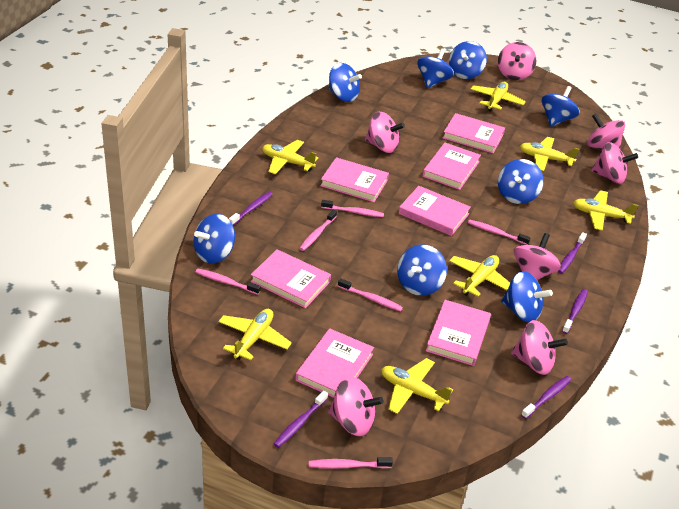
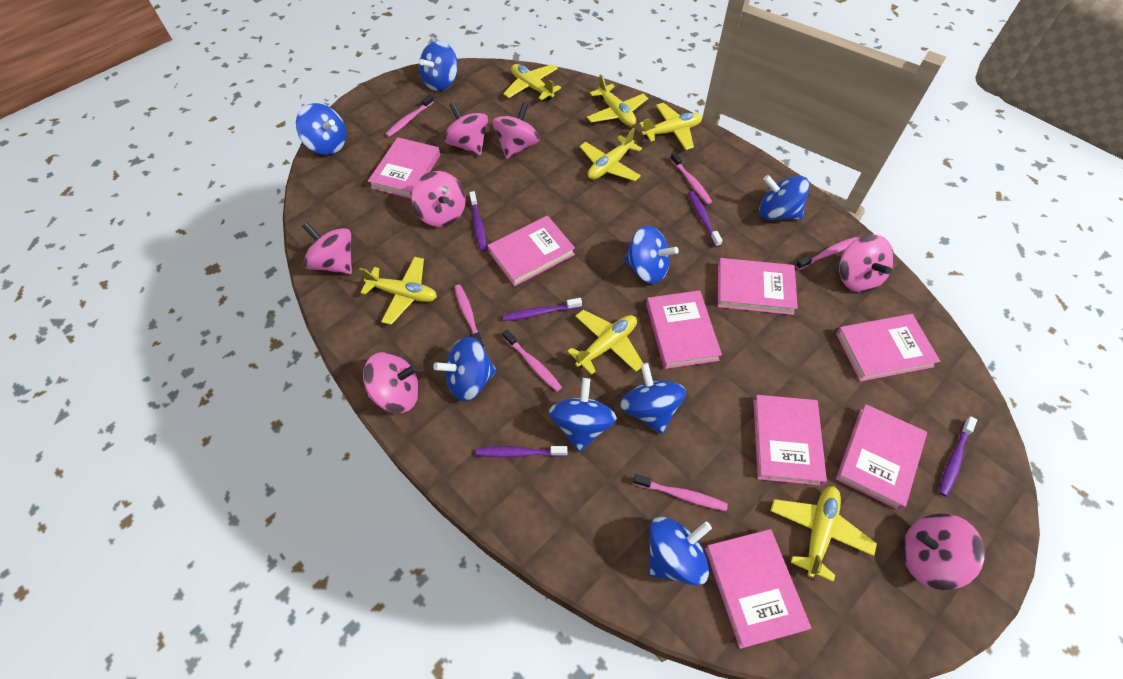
pink book: [251,249,331,308] [295,328,374,398] [320,157,389,202] [398,186,471,236] [423,143,481,190] [426,300,491,366] [443,113,505,153] = 7 -> [368,137,440,199] [487,215,575,286] [646,290,722,369] [705,529,811,649] [718,258,798,315] [753,395,827,486] [836,314,940,382] [836,404,927,510] = 8

